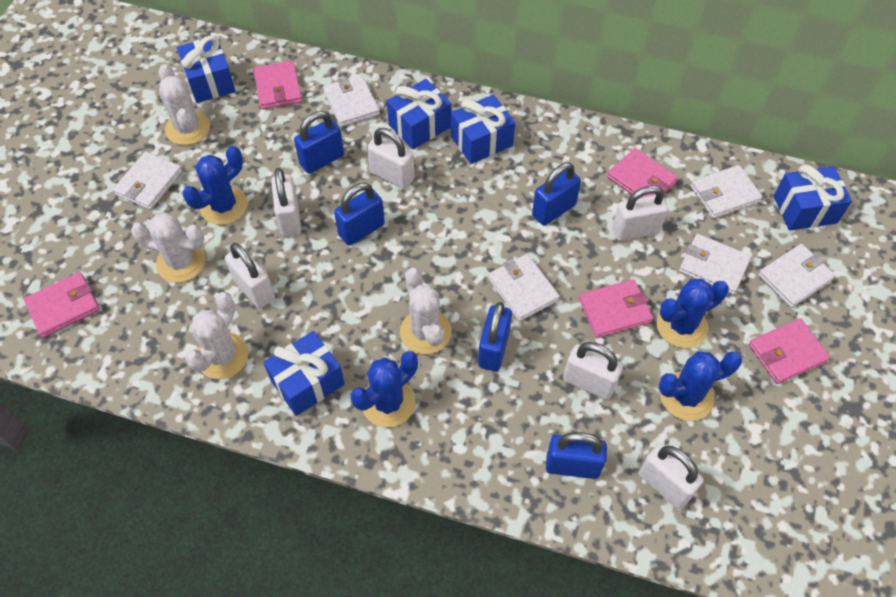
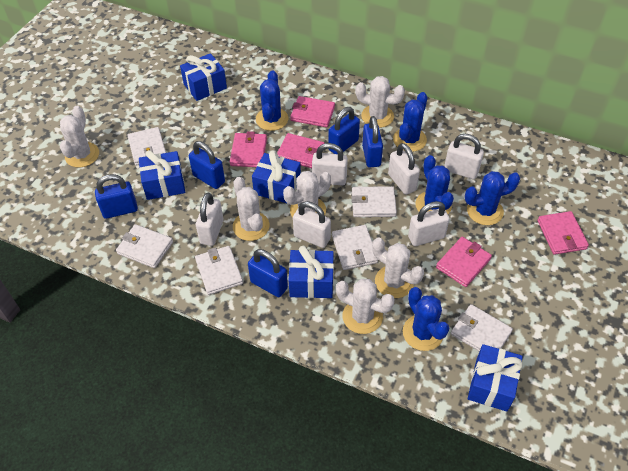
blue cactus: [183,146,248,225] [350,351,418,427] [657,279,729,348] [658,351,742,421] = 4 -> [256,70,288,131] [393,92,428,152] [403,287,449,351] [415,155,454,214] [465,171,520,225] = 5
white cactus: [131,212,206,282] [159,64,210,145] [185,292,249,379] [400,268,451,354] = 4 -> [60,106,99,167] [233,177,269,241] [283,171,331,217] [336,279,395,334] [356,76,405,128] [372,237,424,298] = 6

